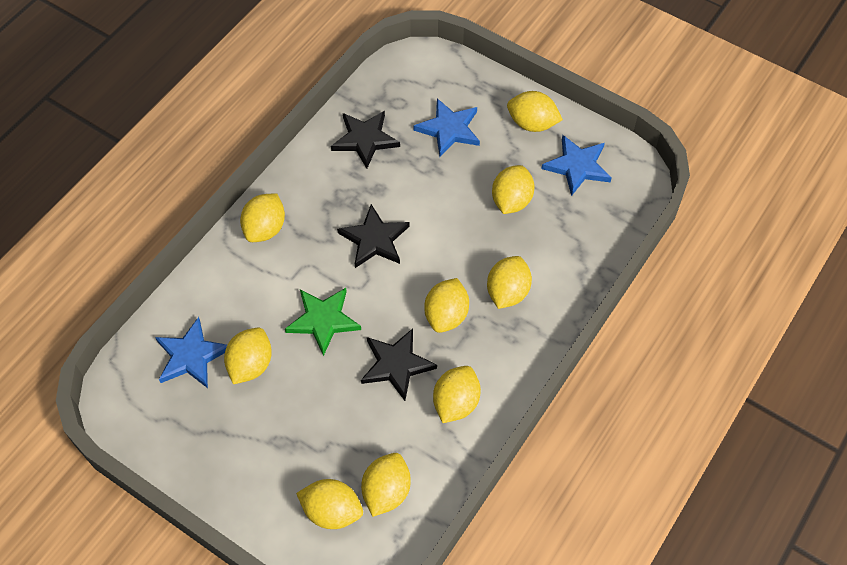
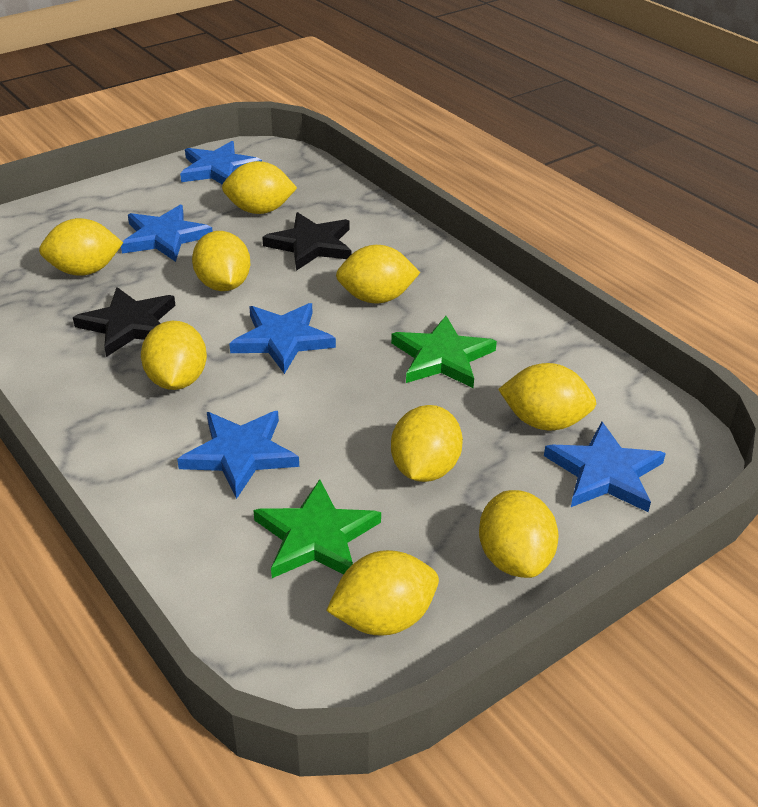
black star: [331,111,400,169] [337,204,410,268] [361,328,437,401] = 3 -> [73,287,176,357] [262,212,352,271] = 2
blue star: [155,317,227,388] [413,98,480,157] [542,135,611,196] = 3 -> [121,205,213,262] [177,411,299,499] [180,141,262,185] [229,303,336,374] [544,422,666,512] = 5
green star: [285,288,361,356] = 1 -> [253,479,381,578] [391,316,497,388] = 2

